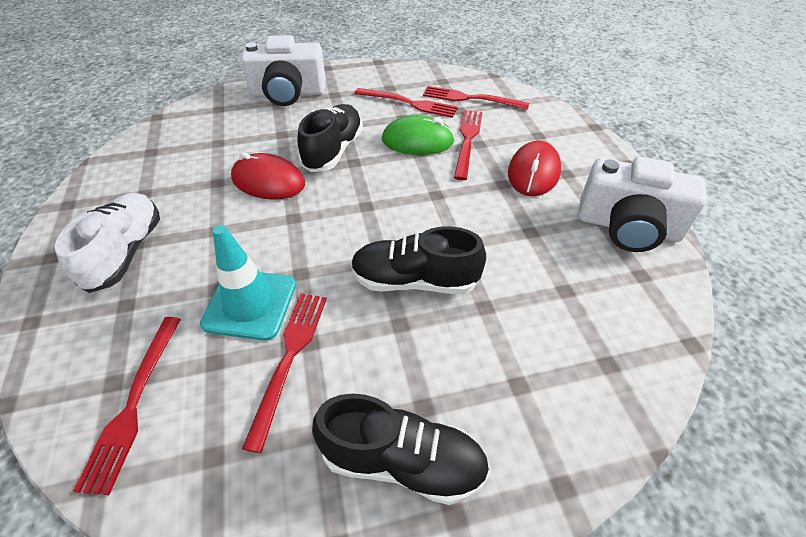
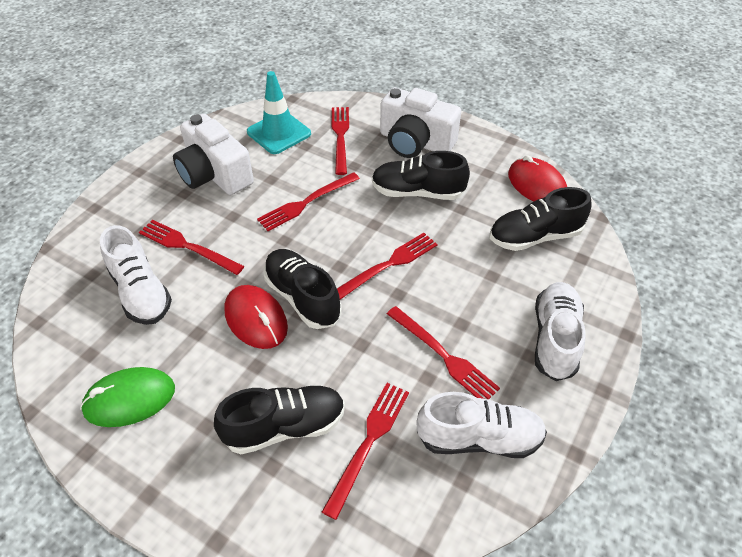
black shoe: [297,104,363,172] [312,393,490,505] [351,226,486,294] = 3 -> [214,385,345,454] [264,249,341,329] [372,151,470,200] [490,187,592,251] = 4
red fork: [73,317,181,495] [242,293,327,453] [355,88,458,118] [423,86,529,110] [454,110,483,180] = 5 -> [139,220,244,275] [257,172,360,231] [322,383,409,520] [332,107,349,175] [337,233,437,300] [387,306,500,400] = 6
white shoe: [55,193,160,293] = 1 -> [100,225,172,325] [416,392,547,458] [535,282,586,381] = 3

